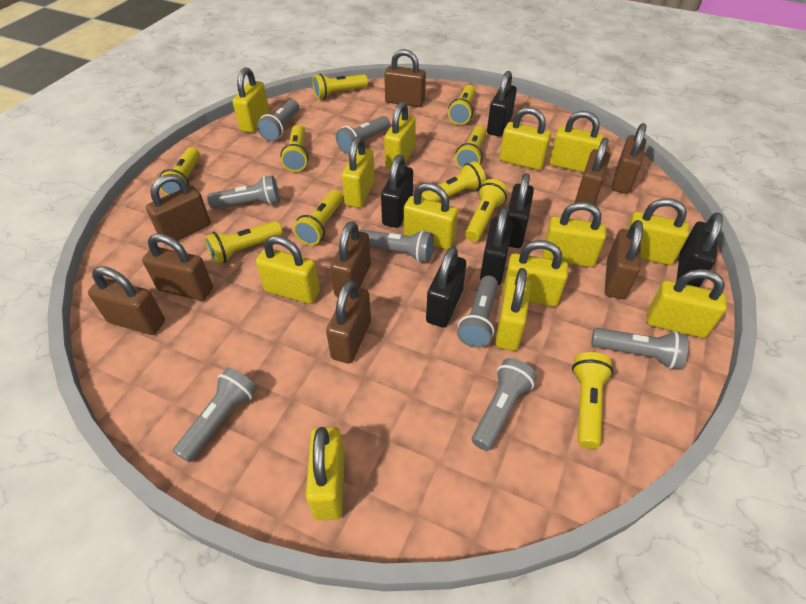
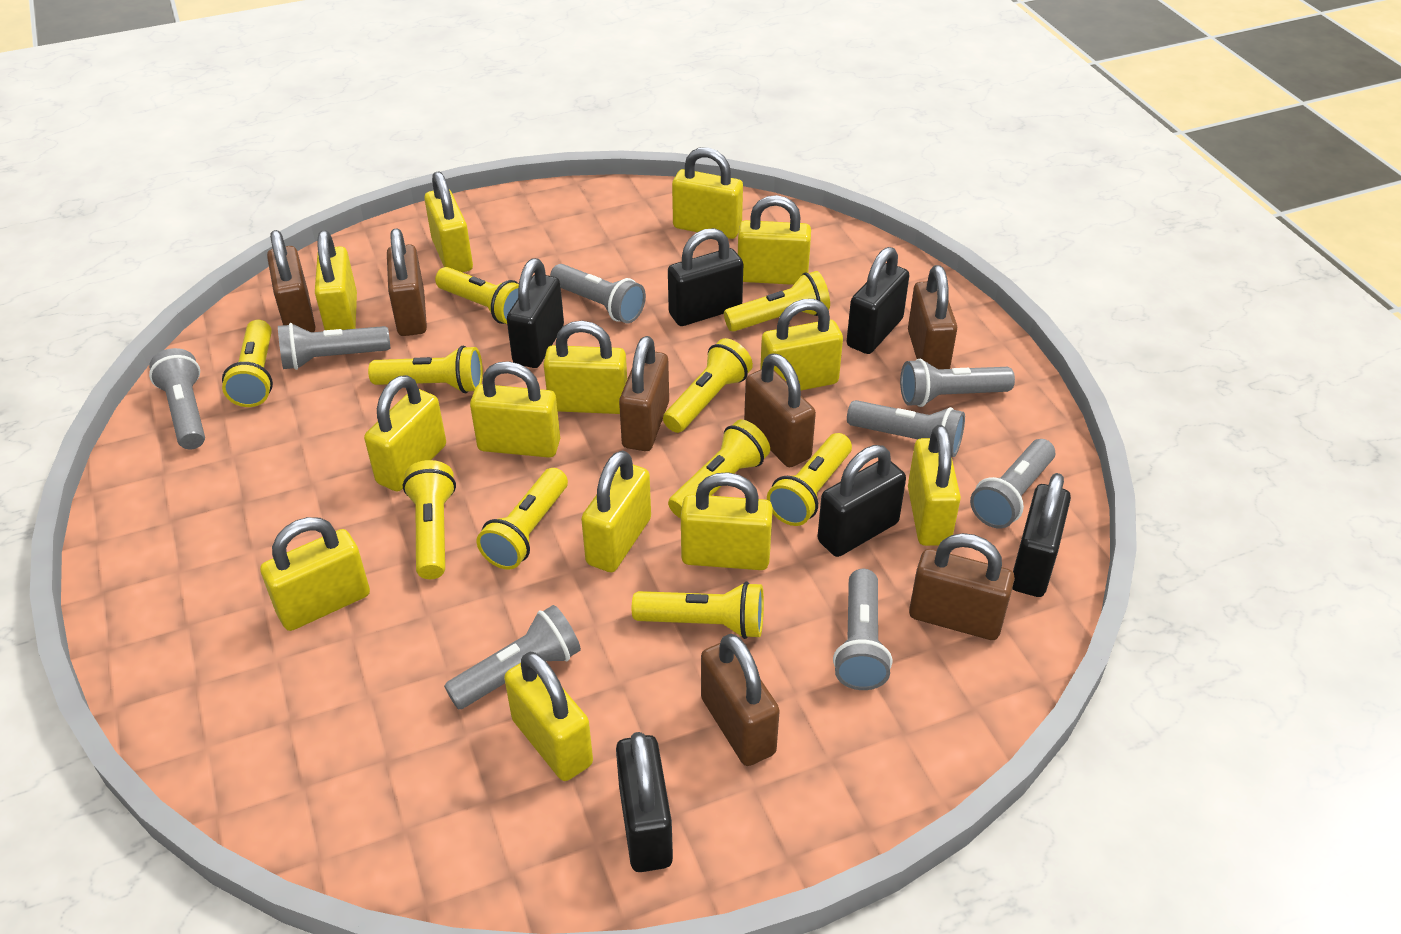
brown padlock: [88,266,165,335] [142,234,213,301] [146,174,211,245] [326,280,371,364] [330,221,371,297] [384,49,426,107] [575,138,610,205] [605,220,643,299] [612,123,646,194] = 9 -> [267,230,315,332] [387,228,427,336] [619,336,669,451] [701,634,780,766] [744,353,816,467] [908,265,957,369] [909,533,1015,640] = 7

